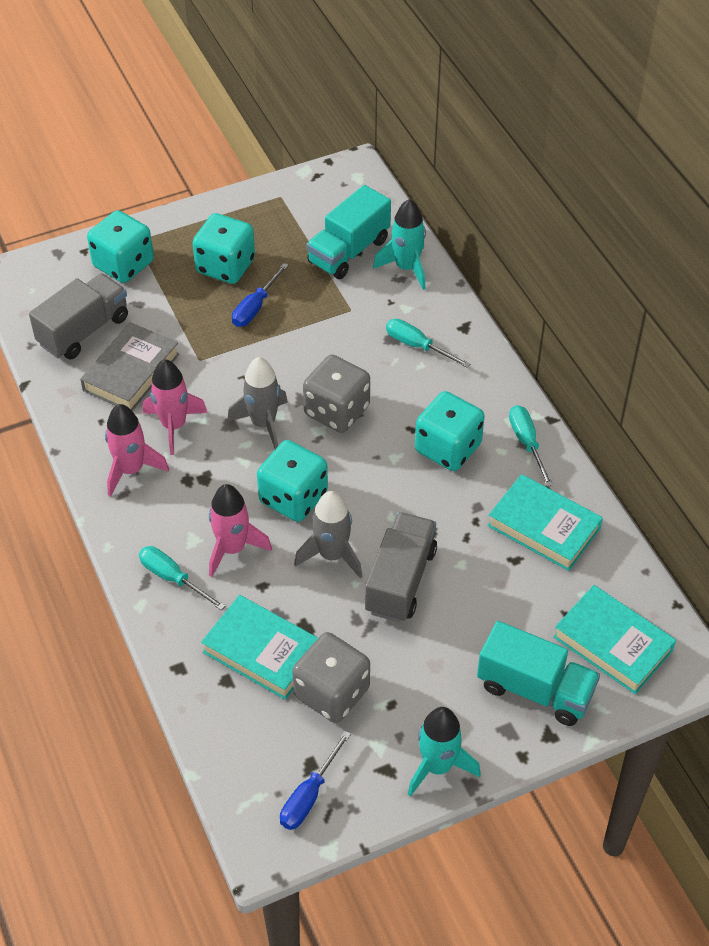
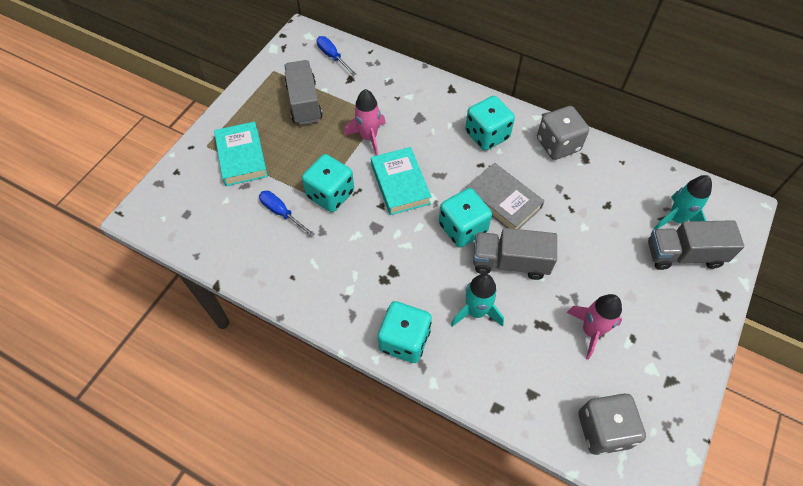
grey rocket: [227,357,288,449] [294,491,362,578] = 2 -> none = 0
grey truck: [29,273,128,359] [365,512,437,622] = 2 -> [284,60,322,125] [473,228,557,280] [648,220,745,270] = 3
pink rocket: [105,404,169,497] [143,359,208,455] [209,484,272,577] = 3 -> [344,89,386,156] [567,294,622,359] = 2
turquoise book: [201,595,318,700] [487,474,603,571] [553,585,676,694] = 3 -> [214,121,268,186] [371,147,432,215] = 2
turquoise screwdriver: [139,546,225,610] [386,319,470,368] [509,405,553,487] = 3 -> none = 0
turquoise truck: [306,185,391,279] [477,621,600,726] = 2 -> none = 0

